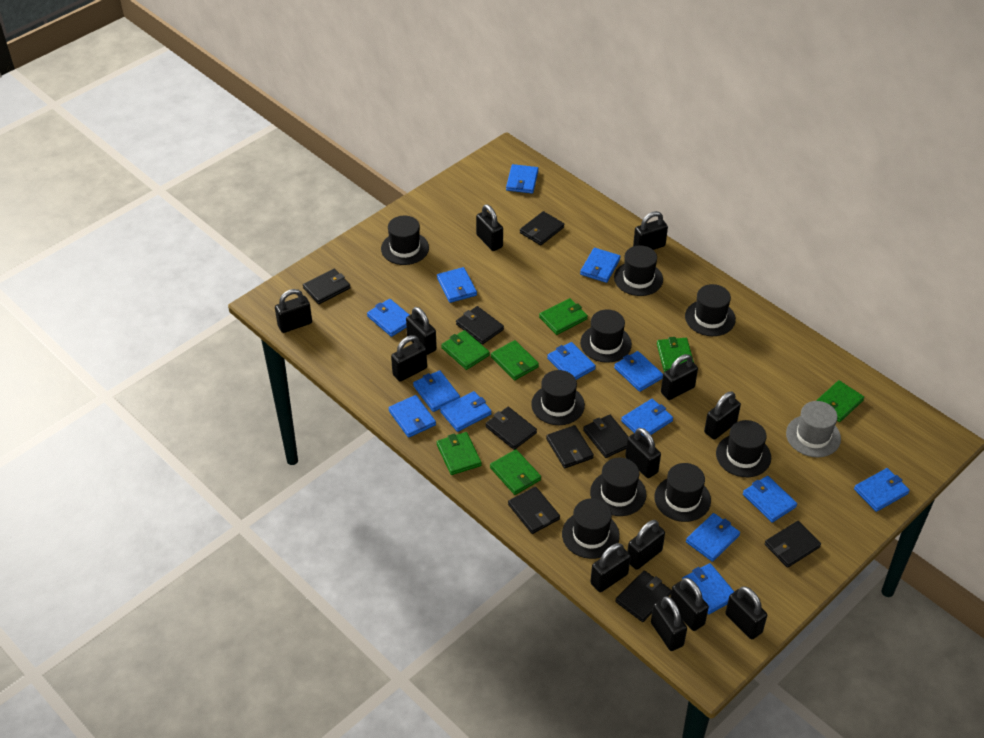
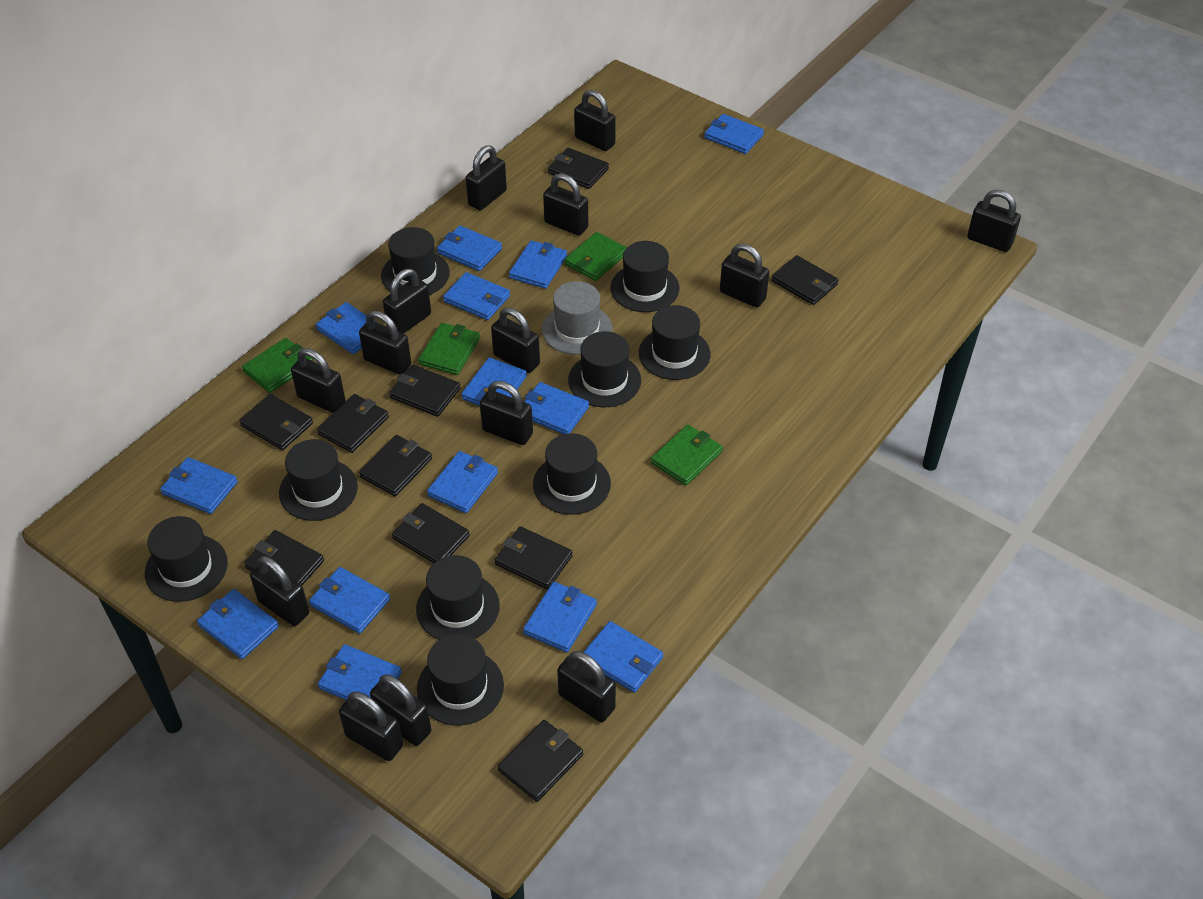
black padlock: [275,289,312,333] [391,335,427,382] [406,307,437,355] [476,204,503,251] [590,543,630,592] [625,428,661,478] [627,520,665,570] [633,211,668,250] [651,597,687,651] [661,354,698,400] [670,578,709,631] [704,391,741,439] [725,586,767,639] = 13 -> [250,556,309,626] [291,348,345,413] [339,691,403,761] [359,311,411,375] [370,674,432,746] [383,269,431,334] [466,145,507,210] [480,381,533,445] [491,308,540,373] [543,173,588,236] [557,651,616,722] [574,90,616,151] [720,243,769,308] [967,190,1021,252] = 14
black wallet: [303,269,351,304] [456,306,504,344] [485,407,537,450] [508,487,560,534] [520,211,564,245] [546,425,594,468] [583,415,629,458] [615,570,672,622] [765,521,821,568] = 9 -> [239,394,313,450] [244,530,324,586] [317,394,389,453] [359,435,432,496] [389,365,461,417] [392,503,470,563] [495,526,573,589] [498,720,583,802] [548,148,609,189] [772,255,839,305] = 10
green wallet: [437,432,482,475] [441,330,490,370] [490,449,541,495] [491,340,539,380] [539,298,588,335] [657,337,694,372] [816,380,864,422] = 7 -> [242,338,313,393] [418,323,480,375] [565,232,627,281] [651,425,723,485] = 4

